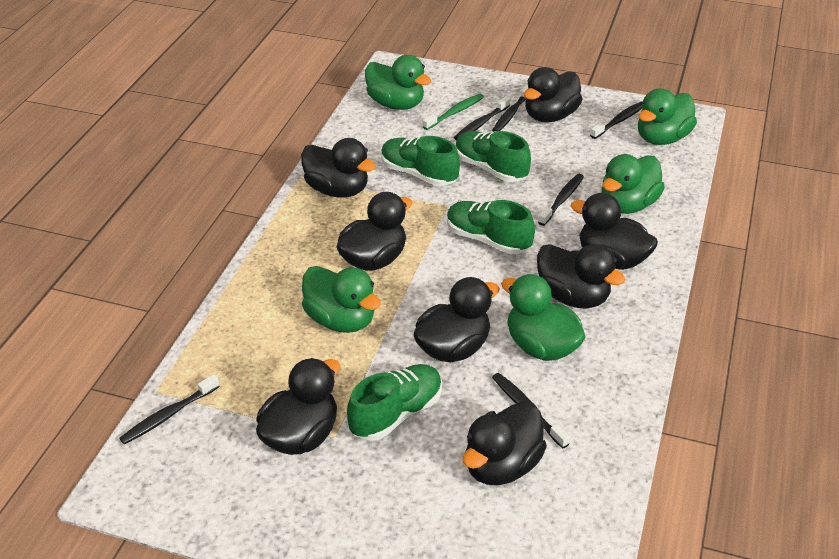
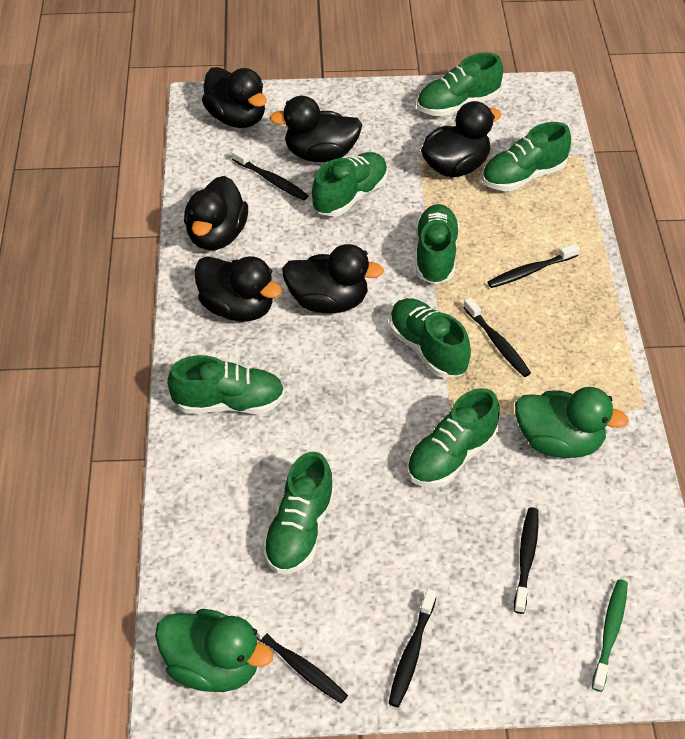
black duck: [256,358,340,455] [301,138,376,198] [337,192,412,271] [413,277,500,363] [463,401,547,485] [524,67,582,122] [537,244,625,309] [571,193,658,270] = 8 -> [184,176,248,250] [194,256,282,322] [202,67,267,128] [270,96,362,162] [282,244,384,313] [421,101,501,177] = 6
green duck: [302,266,381,333] [365,55,431,110] [501,274,585,361] [601,154,665,214] [638,88,697,145] = 5 -> [155,609,273,692] [515,387,629,458] = 2
green shoe: [347,364,442,441] [381,136,460,186] [447,200,535,254] [456,131,531,182] = 4 -> [167,355,285,414] [262,452,335,574] [312,152,388,217] [389,298,471,378] [407,388,500,487] [416,204,460,284] [417,53,503,116] [482,122,571,191] = 8

